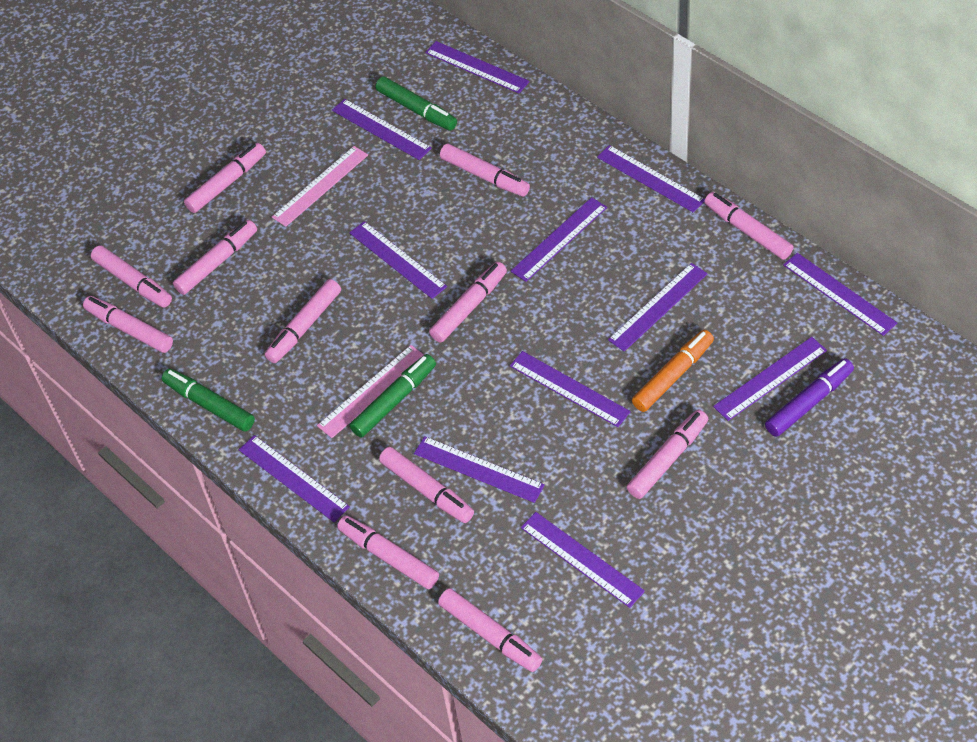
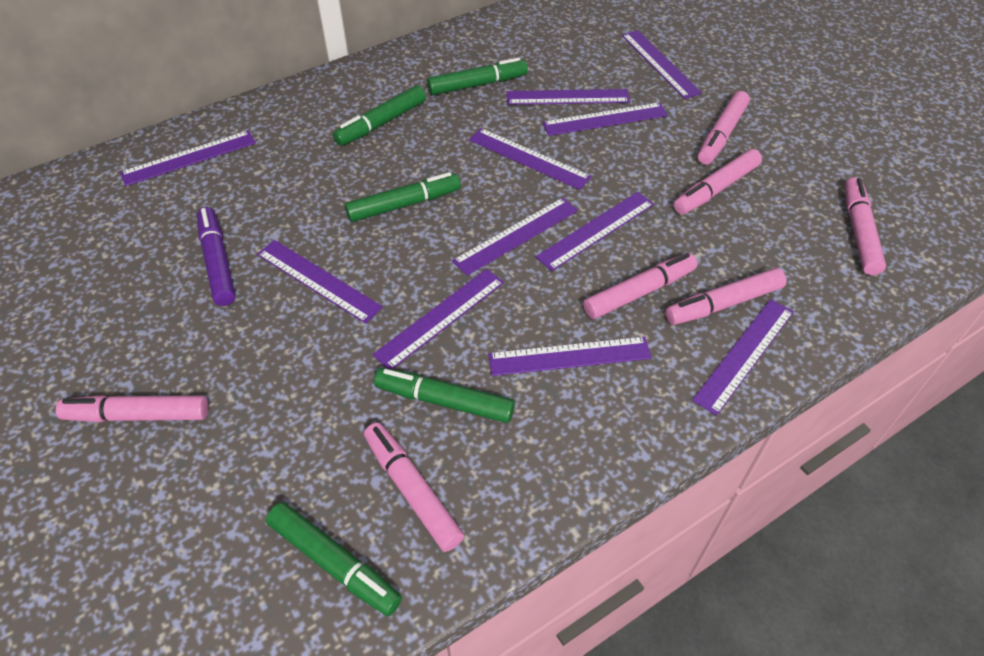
green marker: [162,369,255,432] [349,354,436,438] [375,76,457,131] = 3 -> [266,502,402,616] [333,85,426,146] [345,172,461,222] [374,368,515,423] [427,57,528,95] = 5
orange marker: [632,330,714,412] = 1 -> none = 0
pink marker: [83,296,173,353] [91,246,172,307] [173,220,257,295] [184,143,266,213] [265,279,341,363] [337,515,439,589] [379,447,474,523] [429,262,507,343] [438,588,542,672] [440,144,530,197] [627,410,708,499] [704,192,794,260] = 12 -> [56,395,208,422] [364,422,464,552] [583,253,698,319] [665,268,787,325] [674,149,762,214] [698,91,750,165] [844,177,886,275] = 7
pink ruler: [272,146,368,227] [317,345,424,438] = 2 -> none = 0
purple ruler: [239,435,350,522] [332,99,432,160] [349,221,447,299] [414,436,545,503] [425,41,530,93] [510,351,631,427] [511,197,607,282] [521,512,645,608] [597,145,705,213] [608,263,708,352] [713,337,827,421] [783,253,897,336] = 12 -> [120,130,256,186] [257,240,383,324] [373,269,504,369] [452,197,578,276] [469,128,591,190] [488,336,652,376] [507,89,630,105] [536,192,654,271] [542,103,668,136] [622,30,702,99] [692,299,794,416] = 11

